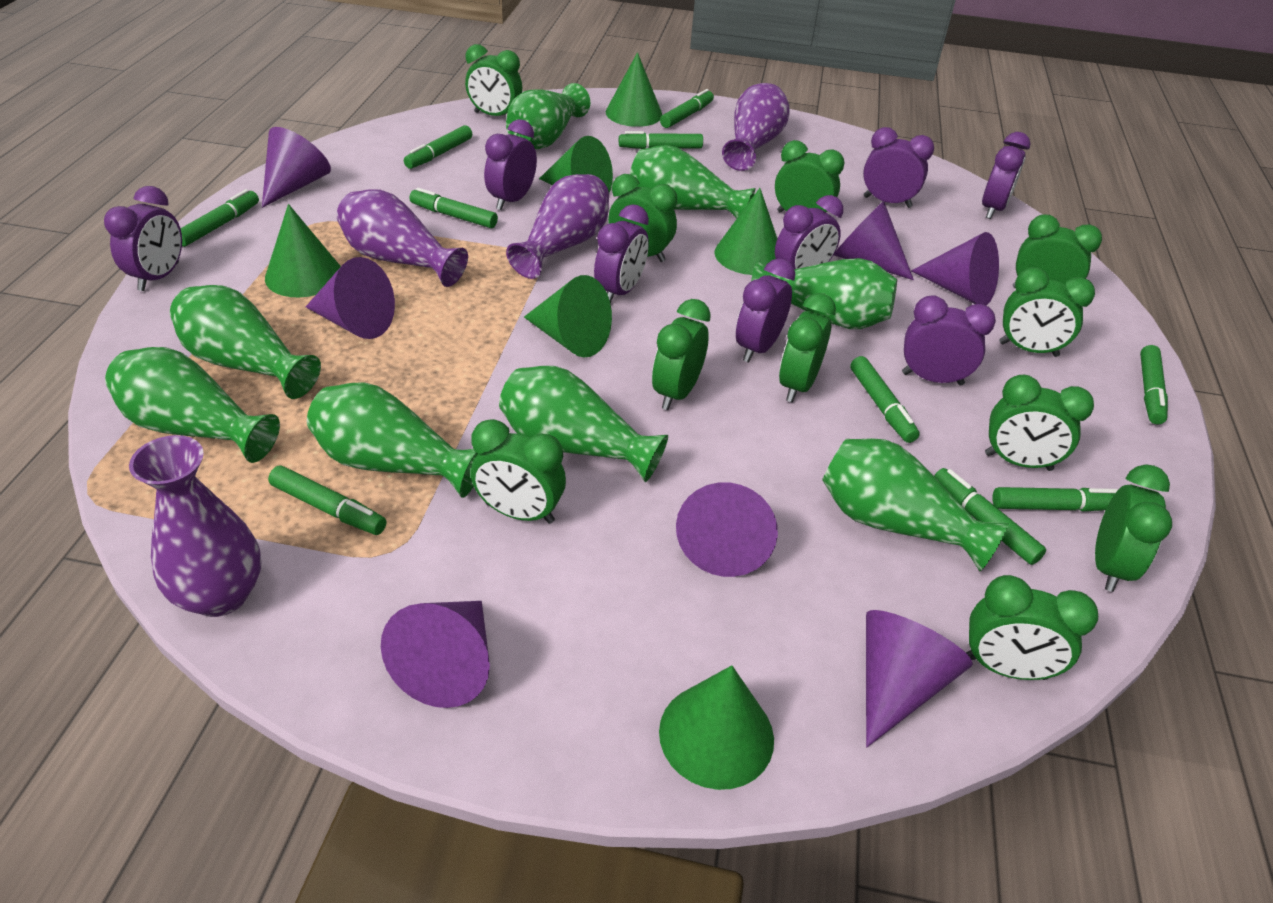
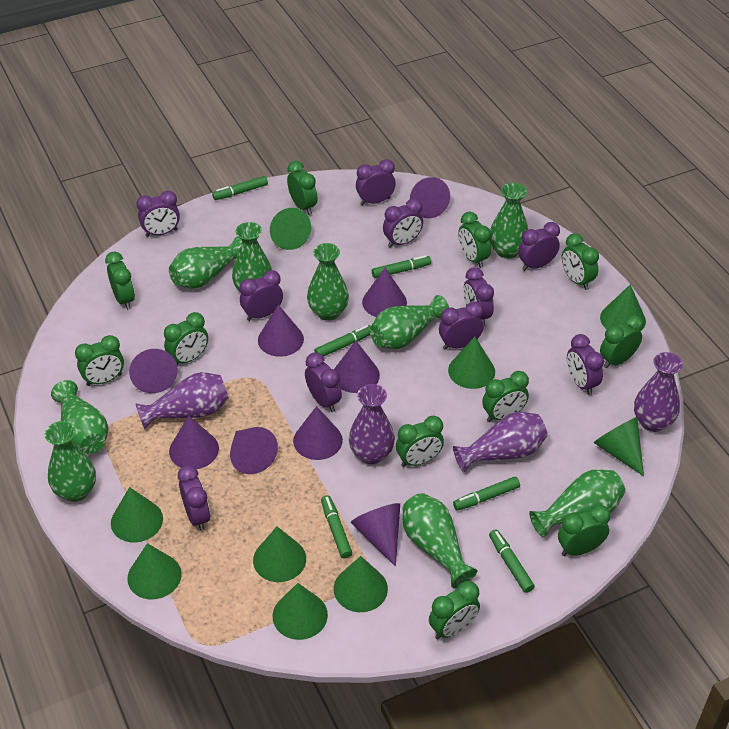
green cone: [265,204,341,297] [524,275,612,357] [539,136,613,193] [606,52,662,127] [659,665,774,790] [714,188,778,275] = 6 -> [111,487,163,542] [127,543,182,599] [253,527,306,582] [270,208,311,250] [273,583,328,640] [334,556,388,612] [448,337,495,389] [594,417,644,476] [600,284,646,331] = 9
green marker: [180,189,259,247] [268,465,386,535] [404,125,472,169] [409,188,498,228] [619,131,703,149] [660,89,714,128] [850,356,920,443] [934,468,1046,565] [992,487,1118,512] [1140,345,1168,424] = 10 -> [212,176,268,200] [314,325,371,357] [321,495,352,559] [372,255,431,278] [453,476,520,511] [489,529,535,593] = 6
green vase: [105,347,280,463] [170,285,321,399] [307,382,478,498] [499,366,668,482] [506,83,590,149] [630,145,756,219] [751,258,897,329] [822,438,1009,571] = 8 -> [45,421,96,502] [51,380,108,454] [169,237,242,289] [232,222,272,292] [307,243,349,321] [370,295,449,349] [403,493,478,588] [490,183,528,259] [529,469,625,538] = 9
purple clock: [104,186,182,291] [484,119,537,210] [594,204,649,303] [736,258,795,362] [775,195,843,269] [863,127,934,208] [902,295,996,386] [982,132,1031,219] = 8 -> [137,191,180,237] [178,465,210,531] [240,270,283,321] [305,352,342,412] [356,159,396,205] [383,198,423,248] [439,301,483,350] [463,267,494,326] [518,222,560,271] [567,334,604,395] = 10
purple cone: [262,127,331,208] [306,257,395,339] [381,601,490,708] [676,483,778,577] [834,201,914,280] [866,610,973,747] [911,232,999,305] = 7 -> [129,349,178,393] [169,416,219,469] [230,427,278,474] [258,305,304,357] [293,406,343,460] [334,341,380,393] [351,503,400,567] [362,268,407,317] [410,177,450,218] = 9

